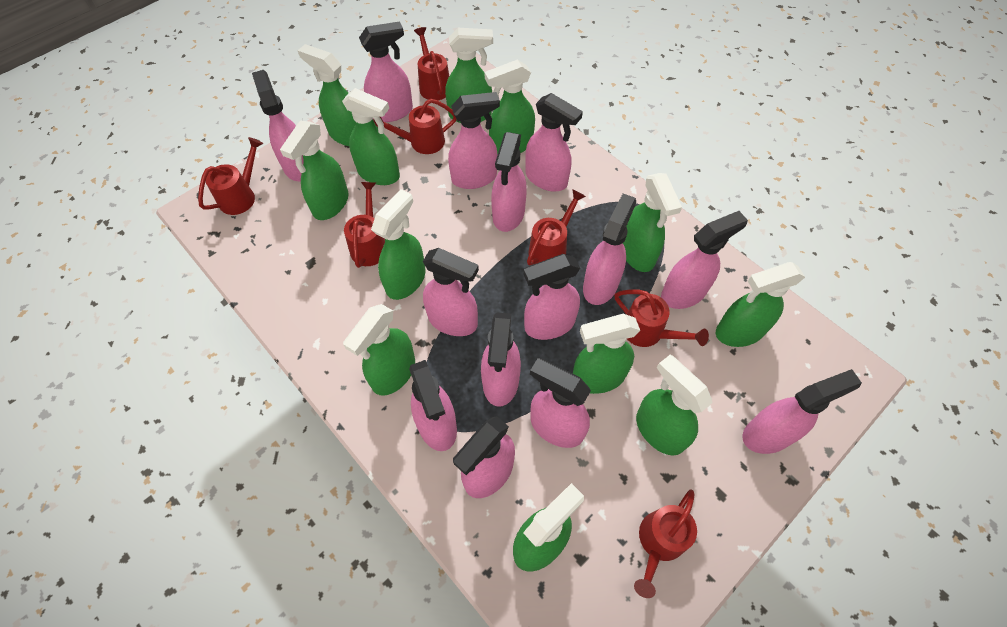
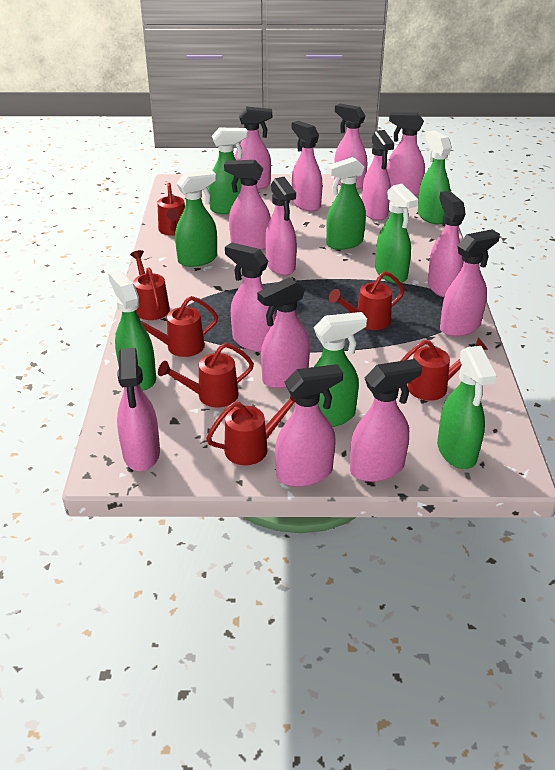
green spray bottle: [280,121,348,220] [298,44,356,146] [342,88,400,185] [343,304,415,396] [371,189,425,300] [445,28,493,123] [485,59,535,154] [513,483,584,572] [573,314,640,394] [623,173,682,272] [636,355,712,456] [716,262,805,347] = 12 -> [108,270,156,390] [175,170,217,267] [208,128,248,214] [314,312,367,427] [326,157,366,250] [375,184,419,283] [418,131,452,224] [437,346,497,469] = 8

